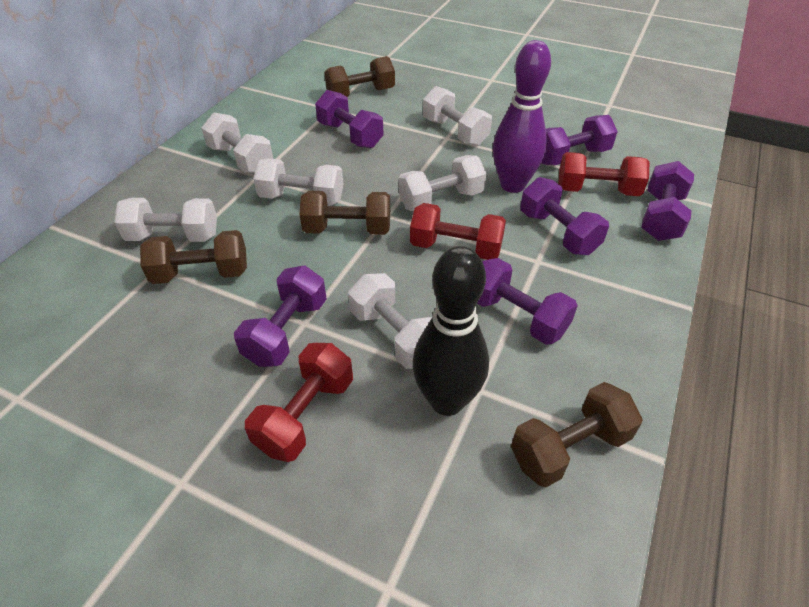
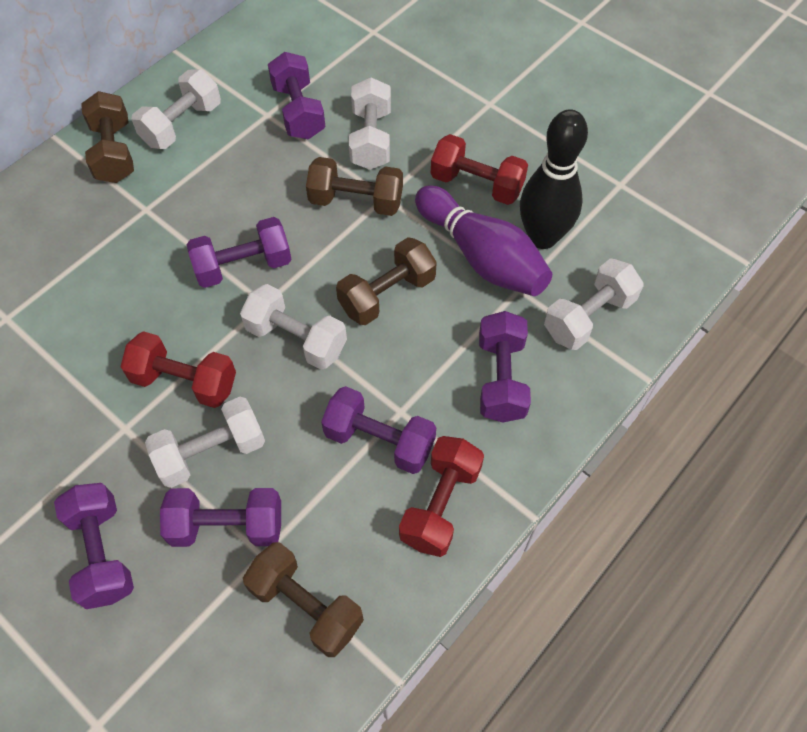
white dumbbell: [114,198,217,242] [201,112,273,173] [253,158,343,206] [348,273,432,369] [399,155,486,211] [423,86,492,146] = 6 -> [131,70,221,149] [145,397,265,488] [240,284,347,370] [349,77,391,170] [544,259,643,350] = 5

